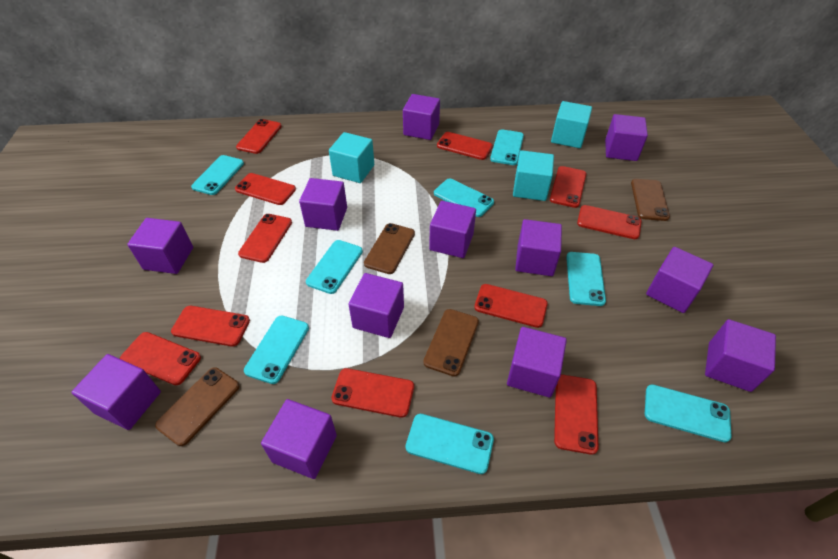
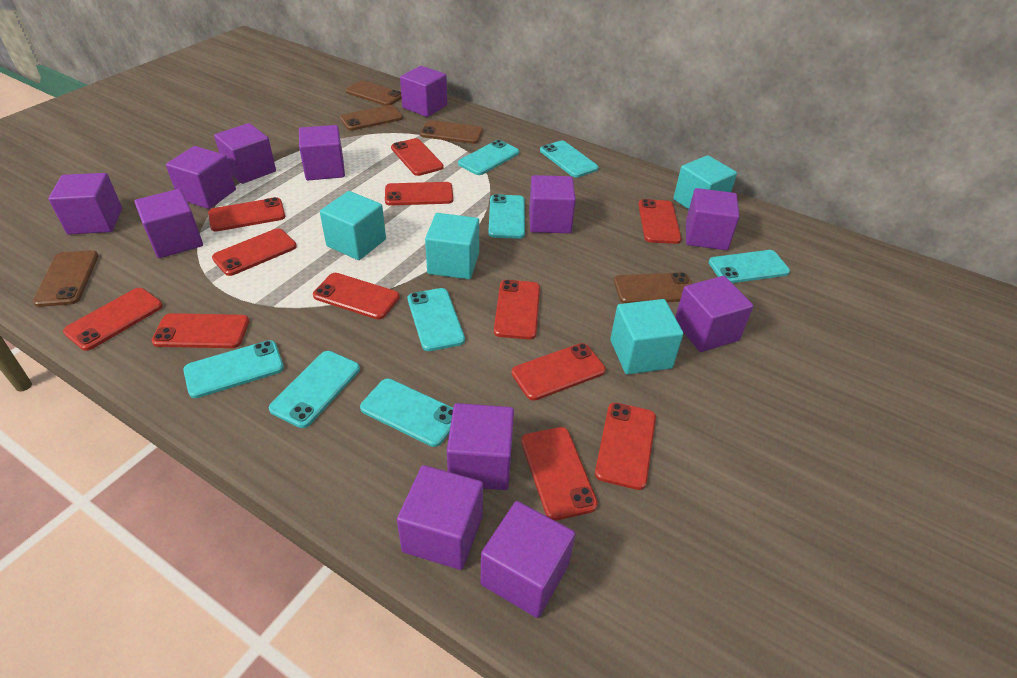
brown phone: [155,367,240,446] [364,223,415,274] [423,309,479,376] [631,179,670,221] = 4 -> [33,250,99,307] [340,105,403,131] [346,80,402,106] [420,120,483,144] [614,272,692,303] = 5
red phone: [120,332,201,385] [171,306,250,346] [235,173,296,205] [236,119,282,154] [238,214,292,263] [331,368,414,418] [437,132,493,160] [474,284,548,328] [550,166,586,208] [554,375,599,455] [577,205,642,239] = 11 -> [63,288,163,351] [151,313,249,348] [208,197,285,232] [212,228,297,276] [313,273,400,320] [385,182,453,206] [391,138,444,176] [494,280,540,339] [512,343,606,401] [521,427,598,521] [595,402,656,490] [638,199,681,244] = 12
turquoise cube: [329,132,374,183] [513,150,554,201] [551,101,592,148] = 3 -> [320,191,386,260] [425,213,479,279] [610,299,684,374] [673,155,737,209] = 4

